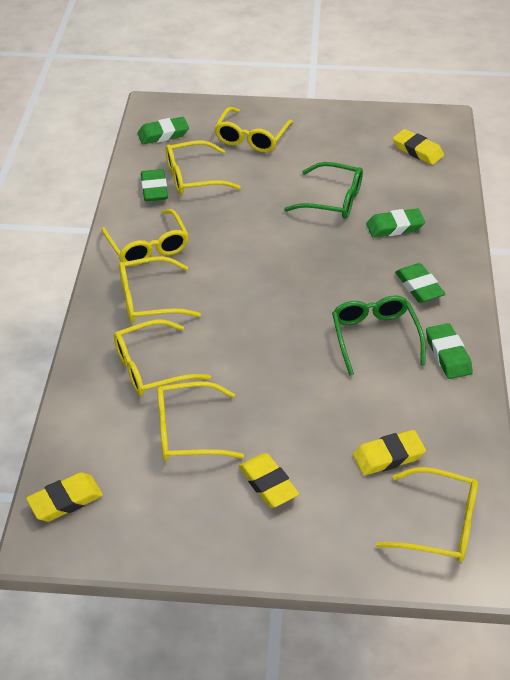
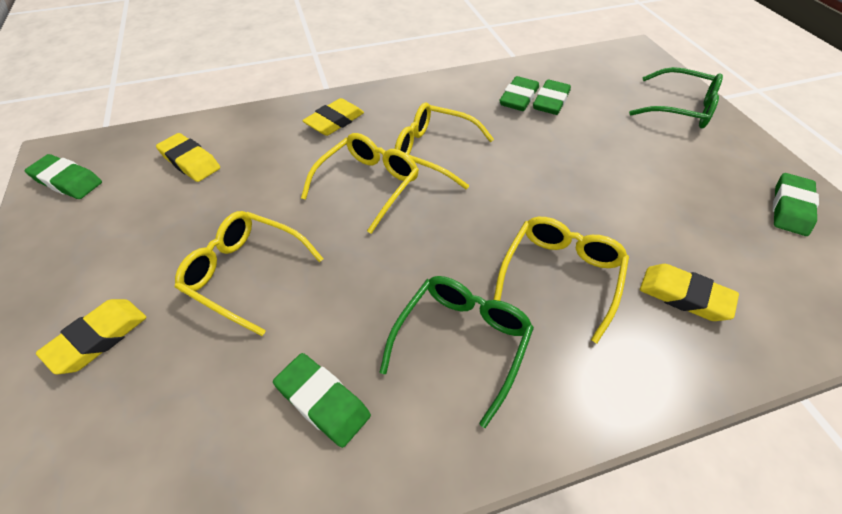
yellow glasses: [101,209,189,266] [114,319,211,396] [119,256,201,323] [157,382,244,461] [165,140,241,195] [214,107,293,153] [376,467,478,562] = 7 -> [175,211,324,336] [301,133,419,234] [395,102,494,189] [494,217,629,343] = 4

